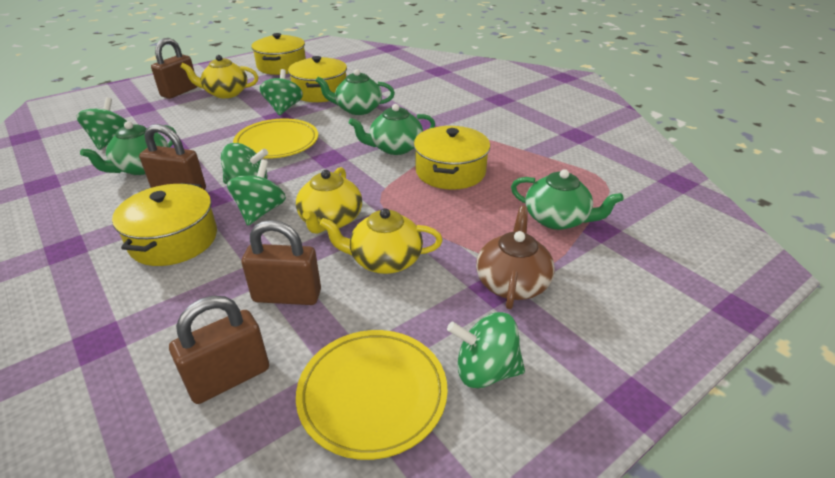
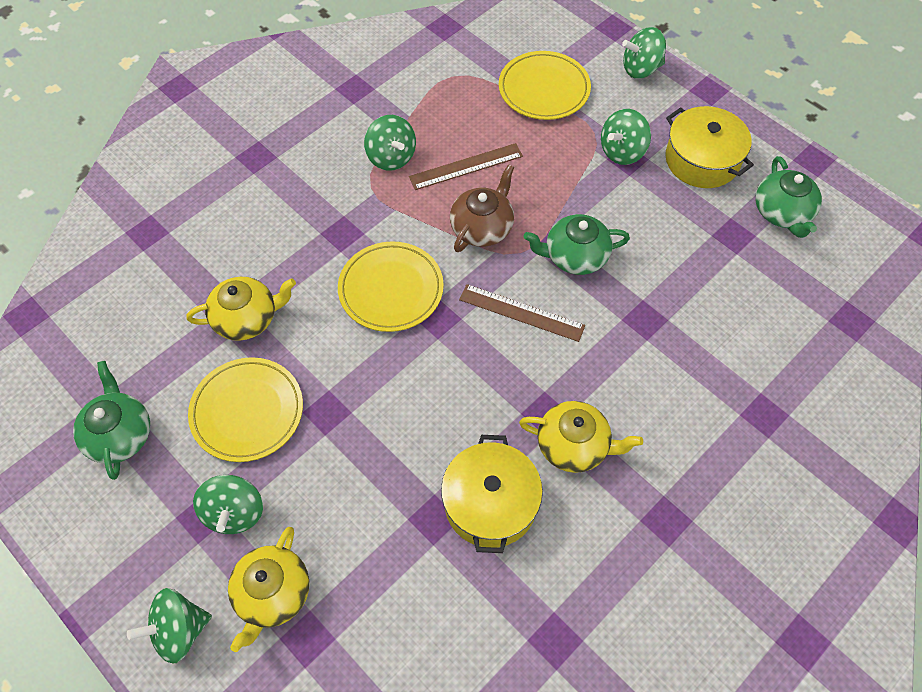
brown padlock: [139,124,206,190] [151,38,198,99] [169,296,269,404] [242,220,321,305] = 4 -> none = 0
brown ruler: none = 0 -> [409,143,523,190] [459,284,585,342] = 2
green teapot: [80,121,176,175] [316,69,395,115] [349,104,435,155] [511,169,624,230] = 4 -> [73,361,150,480] [523,214,630,275] [755,156,822,238] = 3
yellow plate: [233,119,318,159] [296,330,448,460] = 2 -> [188,357,303,462] [338,241,444,332] [499,51,591,120] = 3
yellow pot: [112,183,217,266] [251,33,306,75] [288,56,347,102] [414,126,490,190] = 4 -> [441,435,543,553] [665,106,754,188] = 2

